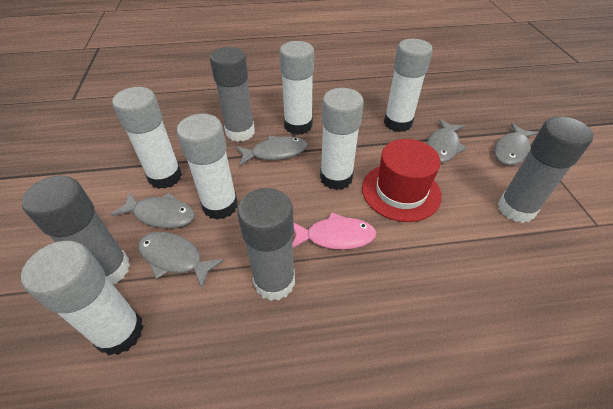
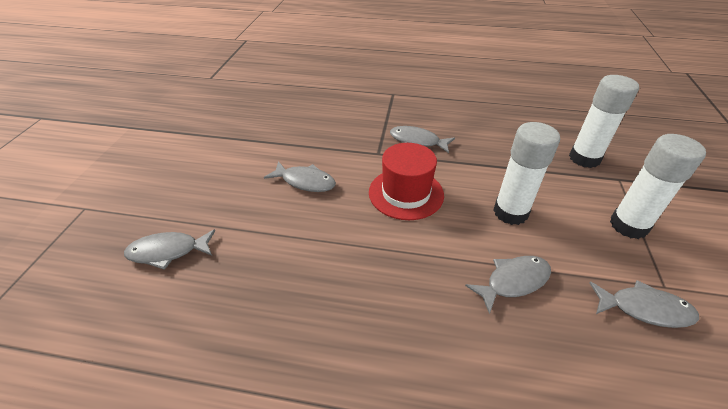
grey glue stick: [22,175,130,284] [210,47,255,142] [237,188,295,301] [498,117,593,223] = 4 -> none = 0
pink fish: [292,212,377,250] = 1 -> none = 0
white glue stick: [21,241,144,355] [112,87,182,189] [177,114,238,220] [279,41,314,135] [320,88,364,190] [384,39,433,132] = 6 -> [493,122,560,225] [569,75,639,168] [610,134,706,239] = 3

